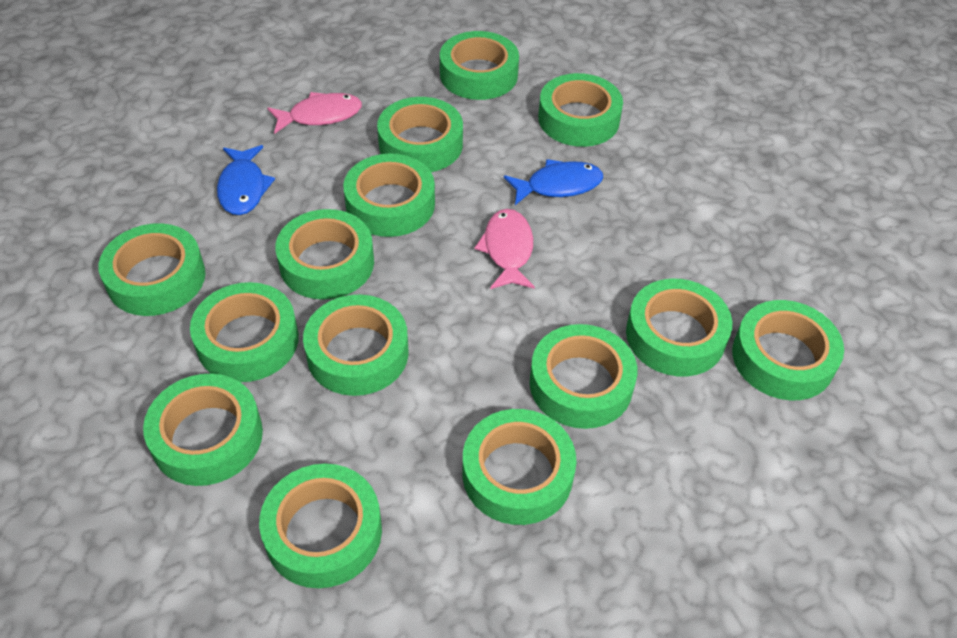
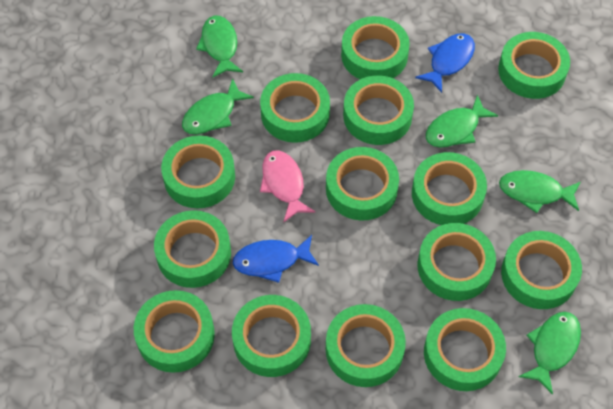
green fish: none = 0 -> [182,78,254,134] [196,16,243,78] [426,95,498,147] [499,170,581,213] [519,312,581,395] = 5
pink fish: [267,92,362,134] [474,209,535,289] = 2 -> [260,150,315,222] = 1

